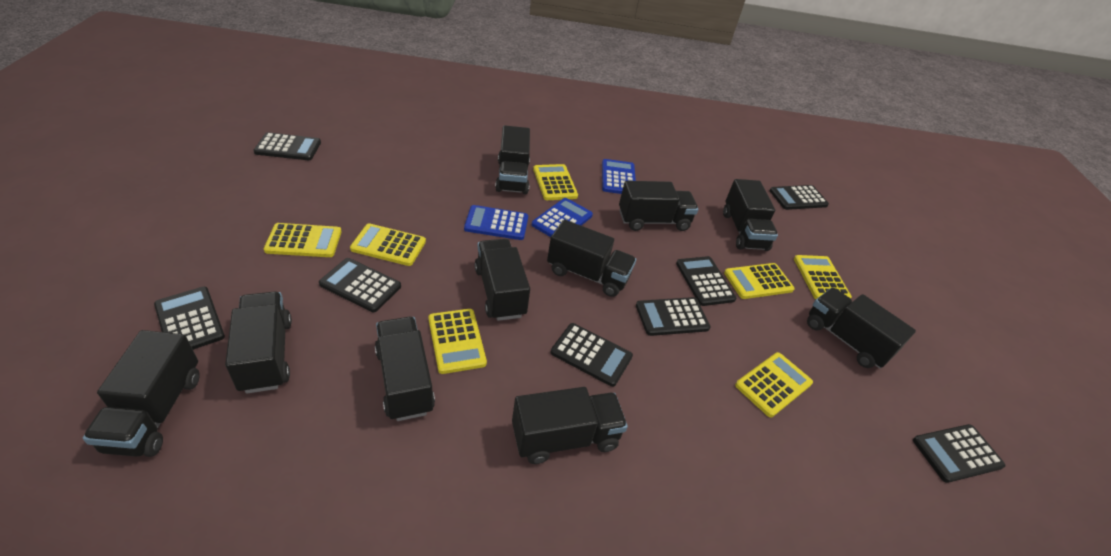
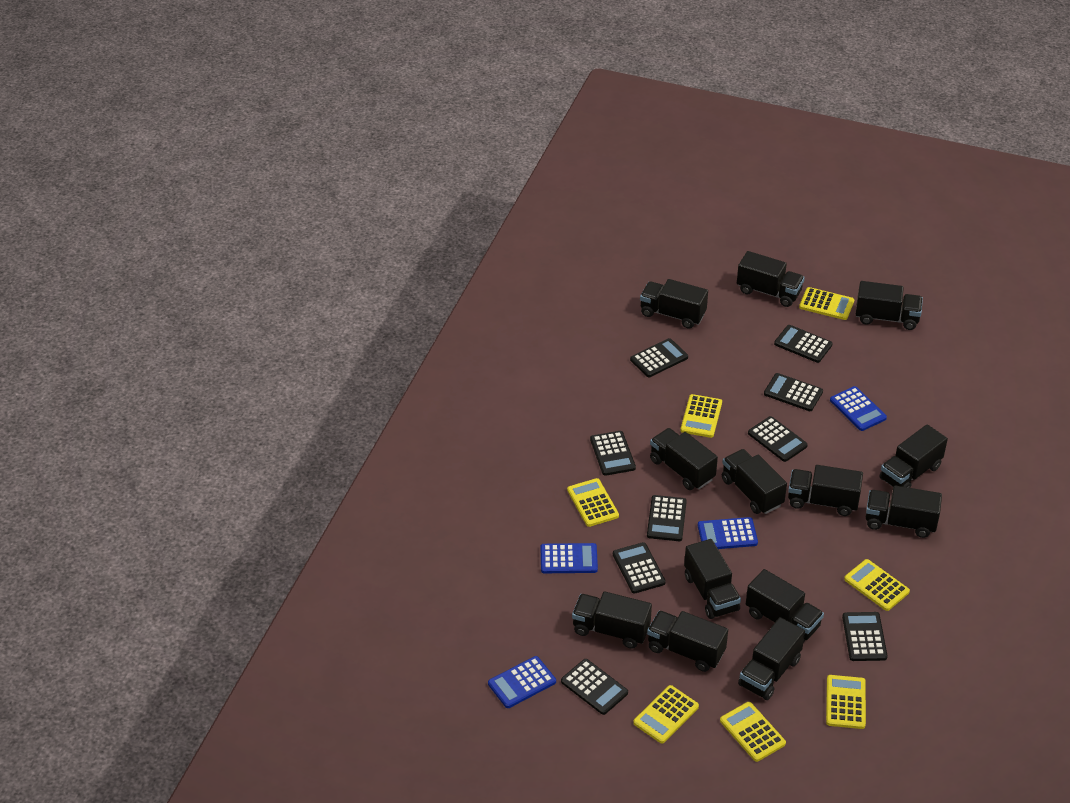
black calculator: [154,287,225,350] [254,132,321,160] [319,258,401,312] [551,323,633,387] [636,297,711,336] [676,256,736,306] [770,185,829,210] [913,424,1006,483] = 8 -> [561,659,628,715] [590,431,636,476] [613,542,666,594] [630,338,688,377] [647,495,687,541] [748,416,808,462] [764,373,823,411] [774,325,833,363] [842,612,888,661] = 9
black truck: [83,330,200,457] [225,291,292,394] [375,317,435,421] [474,239,530,321] [495,125,530,194] [512,387,628,464] [547,220,636,297] [619,181,699,231] [723,179,778,251] [807,288,916,368] = 10 -> [572,591,652,649] [640,279,708,329] [647,611,728,672] [650,428,718,490] [684,539,741,619] [722,449,787,514] [737,251,805,307] [738,617,805,700] [746,569,824,643] [788,465,863,516] [856,281,923,330] [866,486,942,538] [879,424,948,488] = 13
blue calculator: [464,205,528,240] [532,198,593,237] [602,159,636,194] = 3 -> [488,656,556,708] [541,543,598,573] [698,517,758,549] [830,386,887,431] = 4

